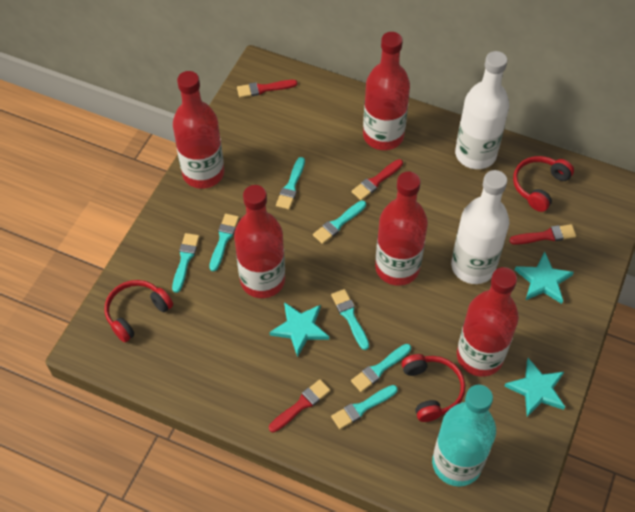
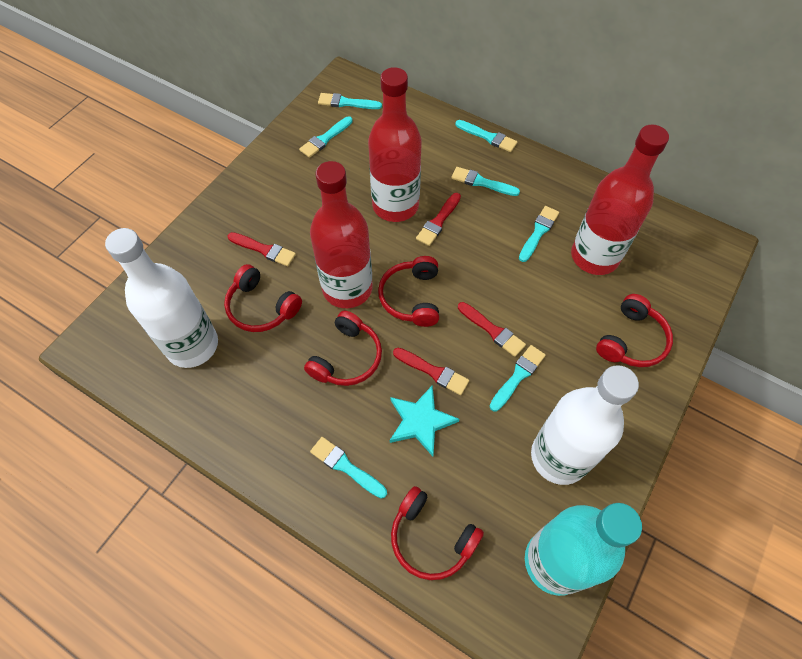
red bottle: [173,71,224,189] [234,185,285,298] [363,32,410,150] [375,172,428,286] [457,267,519,377] = 5 -> [310,161,373,308] [368,67,422,222] [571,124,669,275] = 3
red headphones: [105,280,173,343] [402,354,465,422] [513,156,574,212] = 3 -> [224,264,302,332] [304,311,382,386] [378,256,439,327] [391,486,484,580] [596,294,673,367] = 5
turquoise star: [269,302,329,357] [505,358,565,417] [515,252,574,304] = 3 -> [390,385,459,456] = 1

